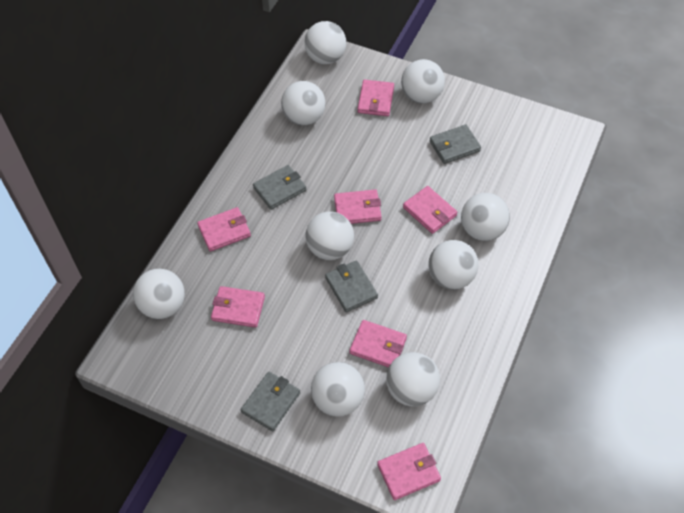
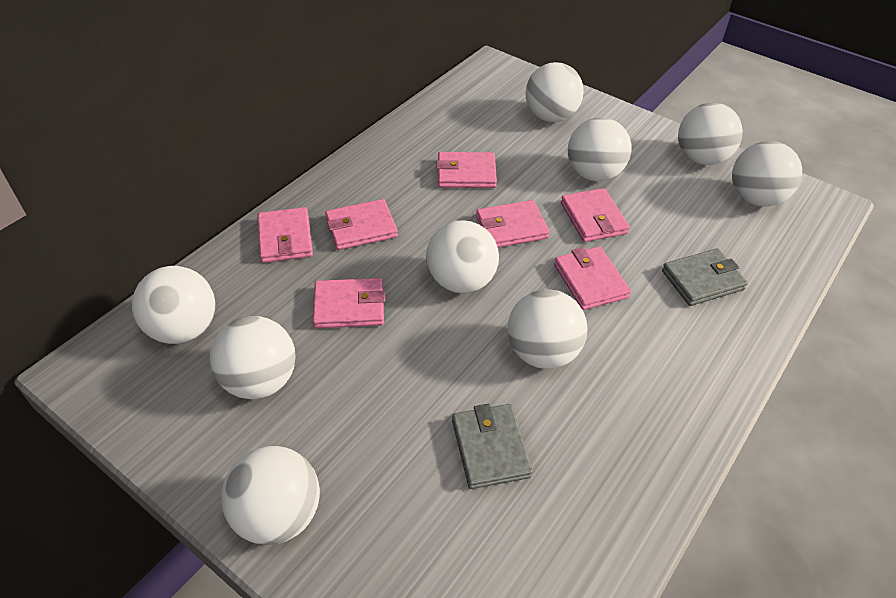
grey wallet: [241,372,300,431] [253,165,306,210] [325,260,378,312] [429,124,481,164] = 4 -> [452,404,533,489] [662,248,748,306] = 2

